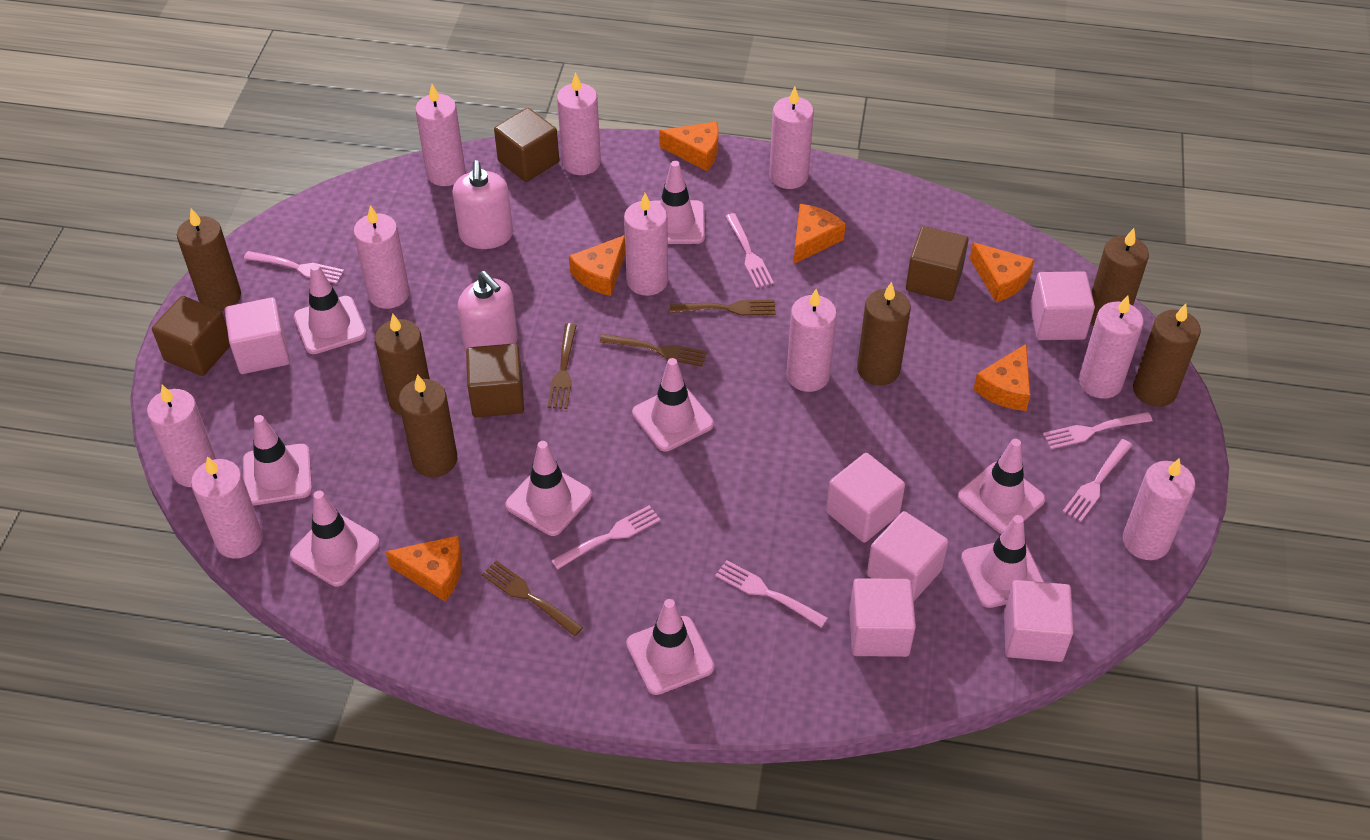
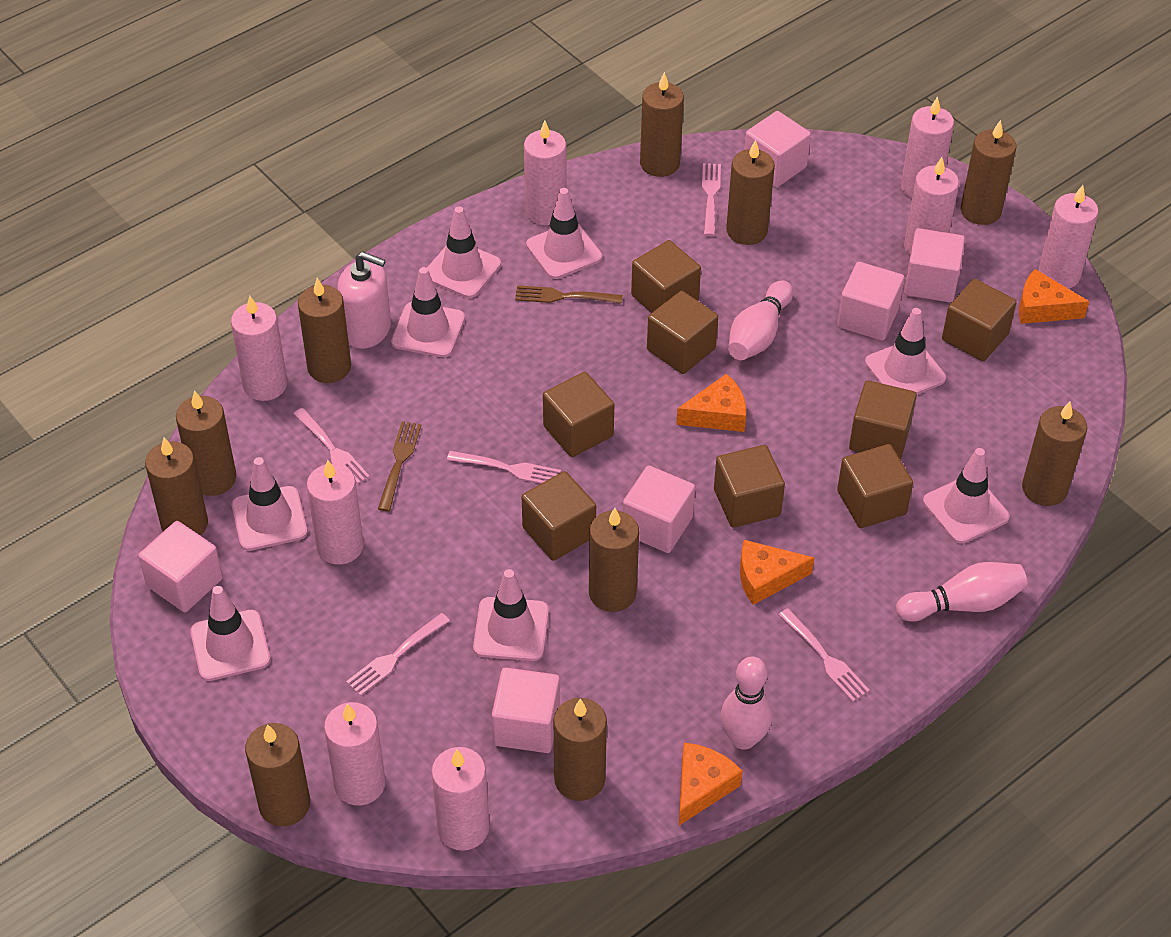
brown candle: [177,208,241,311] [375,314,430,415] [399,374,457,477] [857,282,911,385] [1091,228,1149,326] [1133,304,1201,407] = 6 -> [145,437,208,536] [176,390,236,496] [245,723,310,826] [298,278,351,383] [554,698,607,801] [589,508,639,612] [640,72,684,177] [726,140,775,245] [961,120,1016,225] [1022,402,1087,506] = 10
brown cube: [152,296,230,376] [466,343,524,417] [494,108,559,182] [906,226,969,301] = 4 -> [522,471,596,561] [543,372,614,457] [631,240,701,313] [647,291,718,374] [714,445,785,528] [837,444,913,528] [849,380,917,460] [942,279,1017,361] = 8
brown fork: [482,560,583,636] [548,323,577,409] [600,334,707,367] [670,300,776,316] = 4 -> [378,421,421,511] [515,285,623,304] = 2
orange cheese: [385,536,462,601] [569,235,626,296] [659,121,719,171] [794,204,846,264] [970,242,1035,302] [973,344,1030,411] = 6 -> [676,374,746,432] [679,743,743,825] [740,540,814,605] [1019,269,1089,324] = 4
pink bowling pin: none = 0 -> [721,657,772,750] [728,281,793,360] [896,562,1028,622] = 3
pink candle: [147,385,217,487] [191,456,263,559] [353,205,410,309] [415,84,465,186] [557,72,601,175] [624,193,668,296] [769,87,814,189] [786,289,837,392] [1079,296,1144,399] [1123,458,1195,560] = 10 -> [231,296,287,401] [307,460,364,565] [324,702,386,806] [431,747,489,851] [524,121,566,225] [901,96,954,199] [904,157,959,255] [1038,185,1099,289] = 8
pink fork: [244,251,344,284] [551,505,661,570] [715,560,828,628] [725,213,774,288] [1043,412,1153,449] [1063,439,1132,522] = 6 -> [293,408,370,484] [346,613,450,696] [447,451,561,484] [702,163,721,236] [779,609,870,702] = 5
pink soap dispenser: [452,160,513,249] [458,271,518,353] = 2 -> [337,252,391,349] = 1
pink traffic cone: [243,415,312,505] [290,491,380,586] [294,264,366,354] [505,441,592,536] [626,599,714,695] [632,358,714,452] [653,161,705,244] [958,439,1045,533] [961,515,1044,608] = 9 -> [190,586,270,681] [232,457,307,551] [391,267,465,357] [427,206,501,298] [473,569,549,661] [526,188,602,279] [865,308,946,394] [923,448,1010,544] = 8

